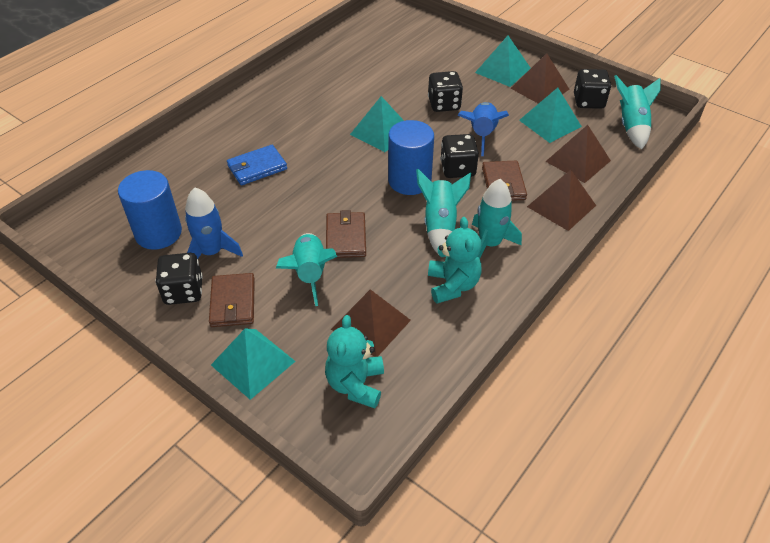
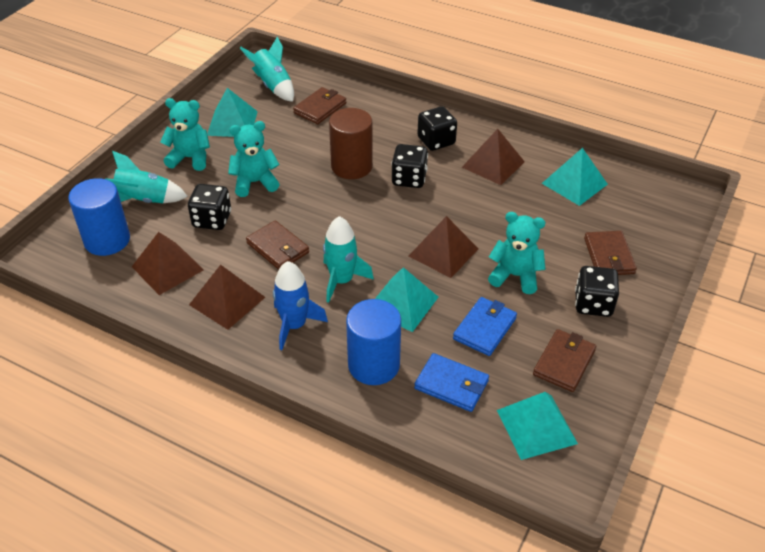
blue rocket: [185,188,243,259] [457,102,509,156] = 2 -> [273,261,328,350] = 1
blue wallet: [227,145,287,185] = 1 -> [414,353,489,412] [453,297,517,356] = 2
brown cylinder: none = 0 -> [329,108,373,179] = 1
brown wallet: [209,273,255,327] [326,210,366,258] [482,161,527,201] = 3 -> [246,220,309,270] [293,87,346,124] [533,329,596,392] [584,231,637,275] = 4
turquoise rocket: [276,233,337,306] [416,169,471,257] [472,179,522,259] [614,75,661,149] = 4 -> [105,151,188,203] [240,37,294,102] [323,216,374,303] = 3
turquoise teddy bear: [325,315,384,408] [428,217,482,303] = 2 -> [160,98,210,171] [228,121,280,197] [488,212,546,294] = 3

